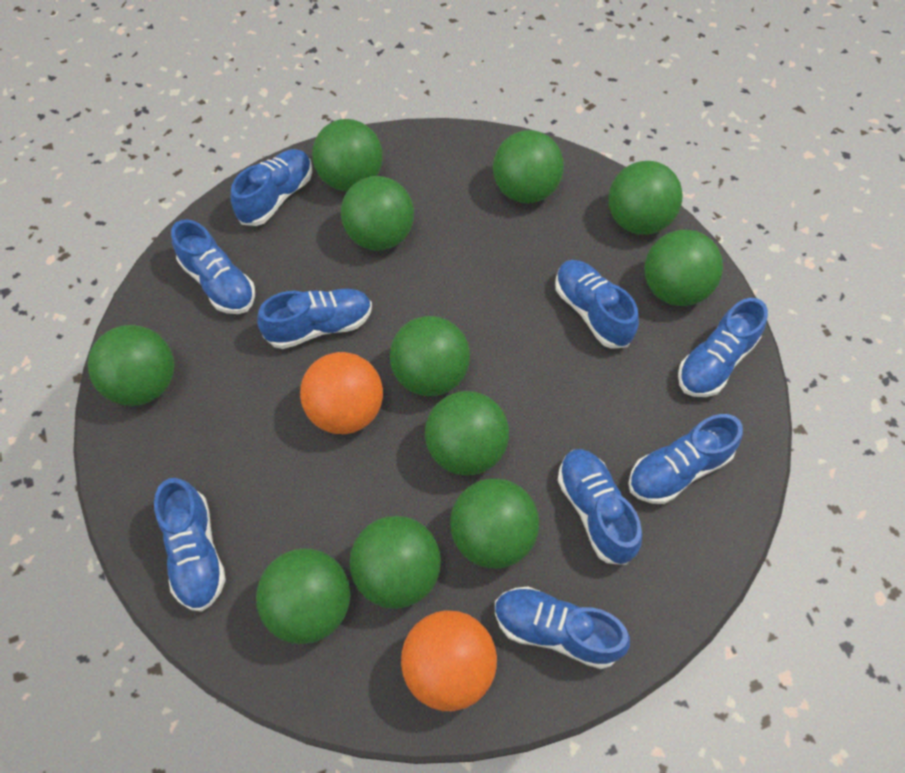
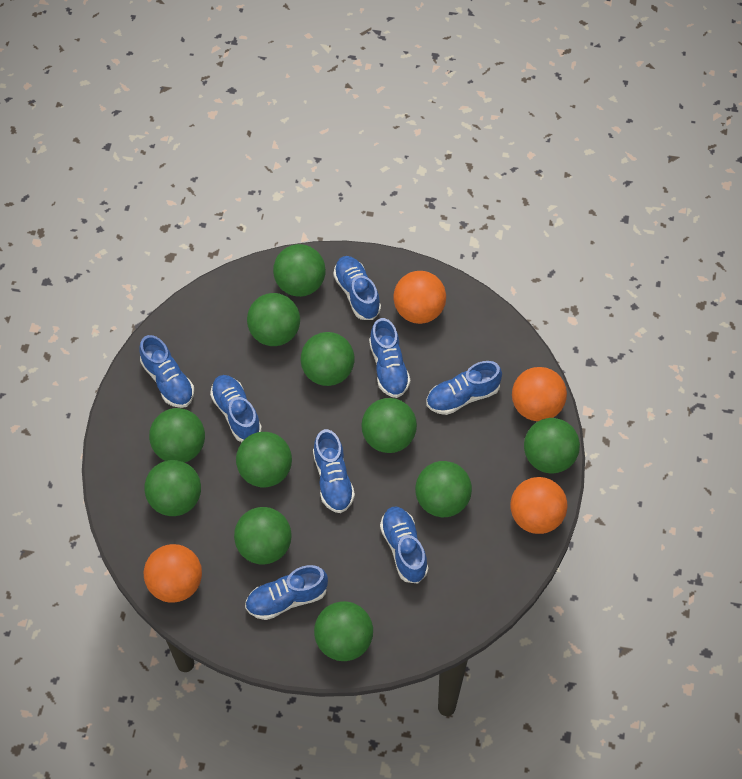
blue shoe: [154,478,226,612] [171,219,255,314] [231,149,312,226] [257,289,372,349] [495,587,630,669] [555,260,639,349] [558,449,642,565] [628,414,743,504] [678,298,768,397] = 9 -> [139,335,194,408] [210,375,262,442] [245,565,328,620] [313,429,355,513] [333,256,381,320] [369,318,410,398] [380,507,428,584] [426,361,502,415] = 8
orange ball: [300,352,383,434] [401,610,497,711] = 2 -> [144,544,202,603] [393,271,446,324] [510,477,568,534] [512,367,567,421] = 4

